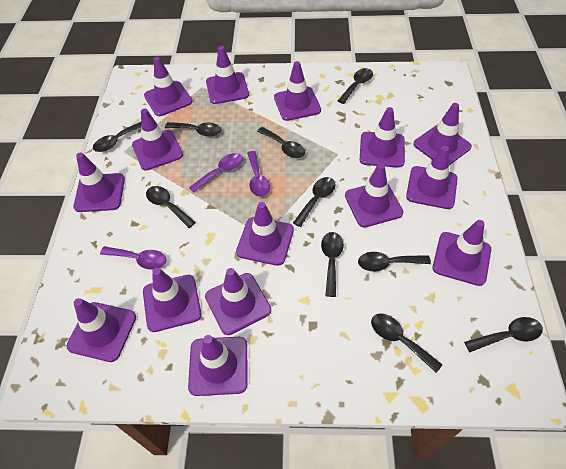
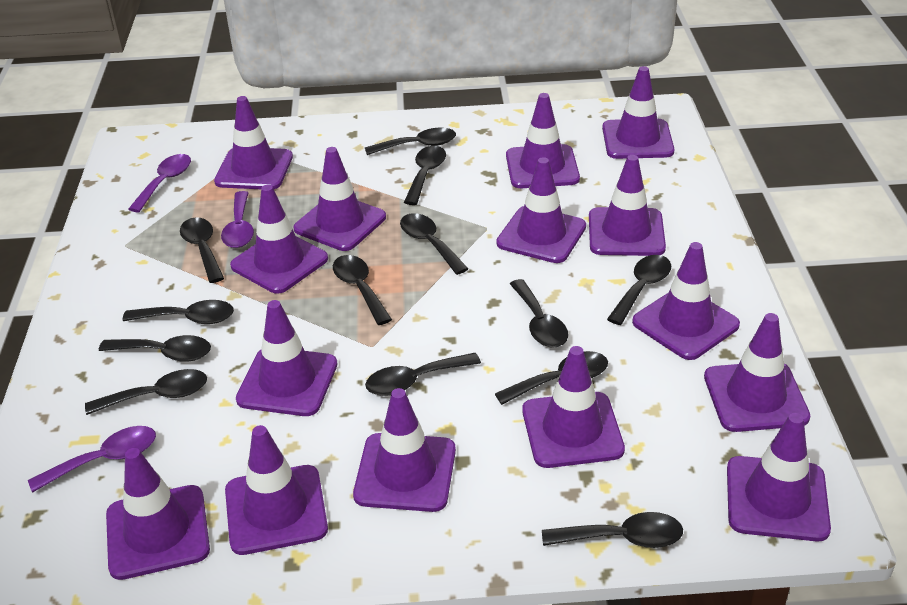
black spoon: [93,122,141,152] [146,186,196,228] [165,122,221,137] [257,127,305,158] [293,177,336,227] [321,232,344,297] [338,68,373,104] [358,252,431,271] [371,314,443,373] [464,317,543,352] = 10 -> [85,369,207,415] [99,335,211,362] [123,300,234,324] [180,217,224,283] [333,255,392,325] [365,127,456,155] [365,353,481,396] [400,213,468,275] [404,146,446,205] [495,351,608,405] [510,279,568,348] [542,512,683,548] [607,255,671,325] = 13

